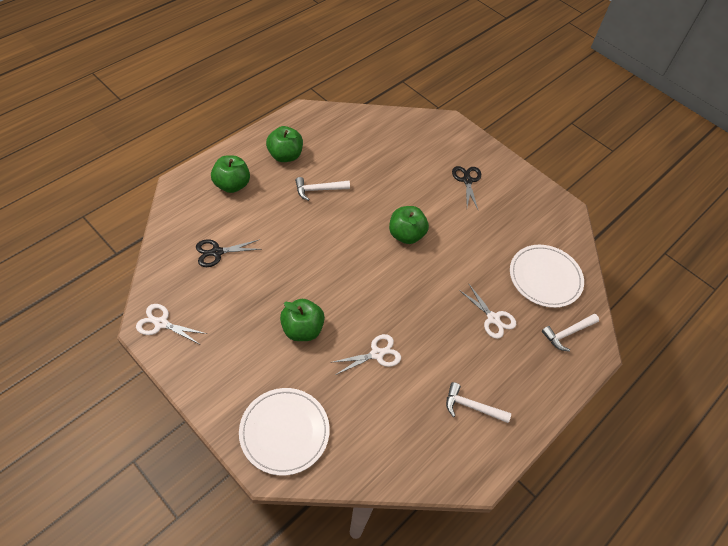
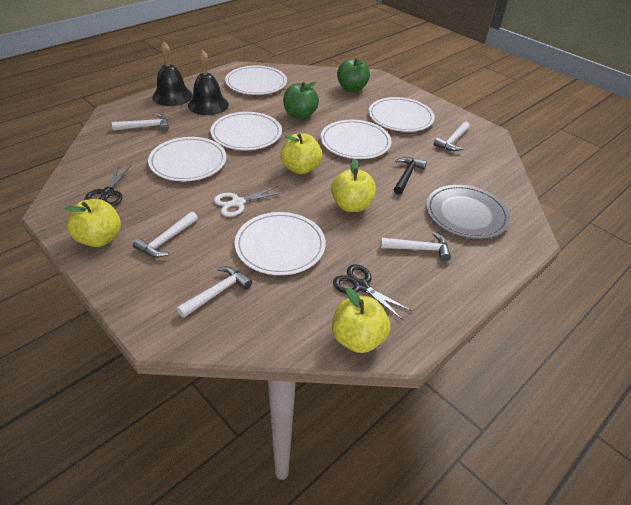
black bell: none = 0 -> [152,42,193,106] [188,50,229,115] = 2
black hammer: none = 0 -> [394,157,427,195] = 1
green apple: [211,155,250,193] [266,126,303,162] [280,299,325,341] [389,206,429,244] = 4 -> [283,82,319,119] [337,58,370,92] = 2
grey plate: none = 0 -> [426,185,510,239] = 1
white hammer: [295,177,350,201] [446,382,511,423] [542,314,599,352] = 3 -> [112,113,169,131] [133,212,198,258] [177,266,252,318] [380,232,451,261] [434,122,470,151] = 5
white plate: [239,388,330,476] [510,245,584,308] = 2 -> [148,137,226,181] [210,112,282,150] [225,65,287,95] [235,212,326,275] [321,120,391,159] [369,97,435,132] = 6
white scissors: [136,304,207,344] [330,334,401,375] [459,283,516,339] = 3 -> [214,186,284,217] = 1
yellow apple: none = 0 -> [64,199,121,247] [281,133,322,174] [331,159,376,212] [332,287,390,353] = 4

